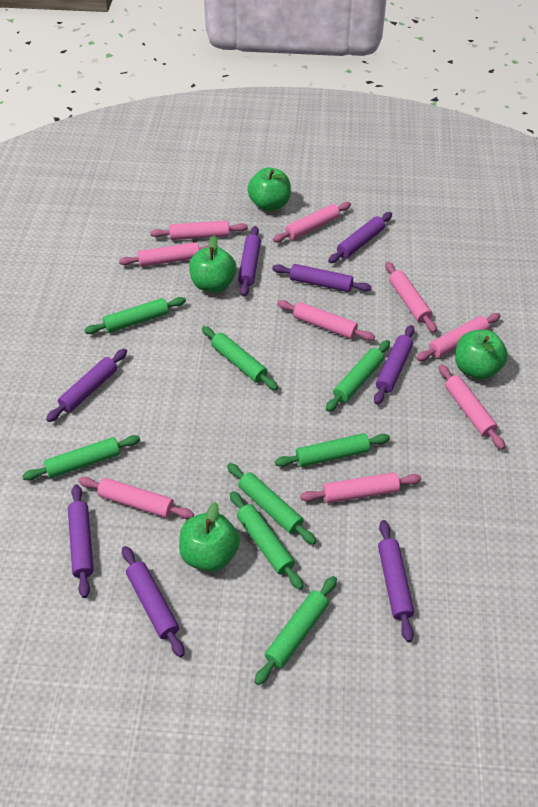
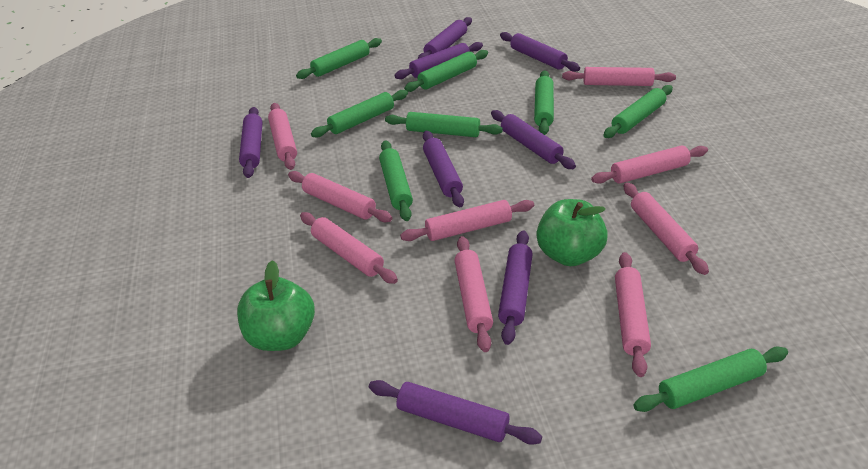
green apple: [179,502,240,572] [189,236,237,293] [247,167,291,211] [455,330,508,380] = 4 -> [237,260,315,351] [537,199,608,266] = 2

